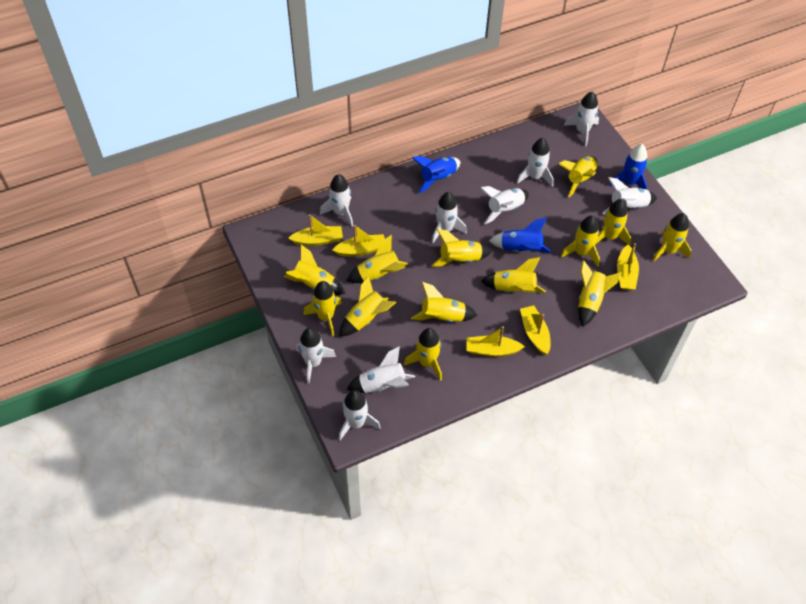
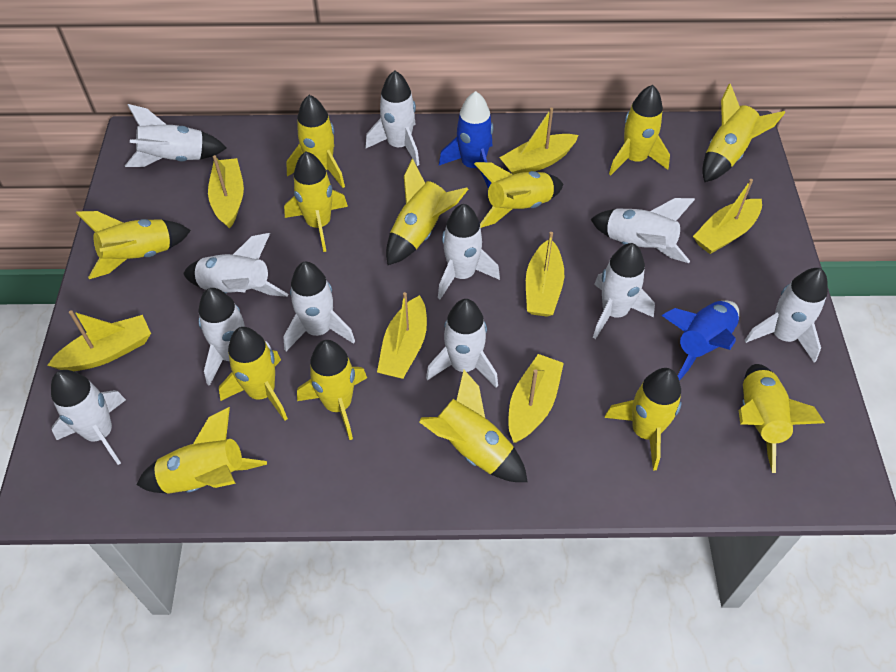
blue rocket: [412,156,460,194] [489,218,552,253] [610,144,647,189] = 3 -> [439,91,493,189] [661,301,739,381] = 2
white rocket: [296,328,336,384] [320,174,353,227] [339,390,381,440] [347,346,415,393] [431,192,467,244] [480,186,529,224] [516,138,553,187] [564,91,599,146] [602,177,657,214] = 9 -> [51,370,126,465] [125,104,226,167] [183,233,288,297] [198,288,272,386] [283,262,355,351] [366,71,420,166] [426,299,498,388] [438,204,500,299] [591,198,695,263] [593,243,655,339] [745,268,828,363] = 11
yellow boat: [289,214,343,246] [332,225,385,257] [466,326,525,357] [520,305,550,355] [617,243,639,290] = 5 -> [47,310,151,371] [208,155,244,229] [377,292,427,379] [499,108,578,175] [509,354,564,443] [526,232,564,317] [693,179,762,254] = 7

